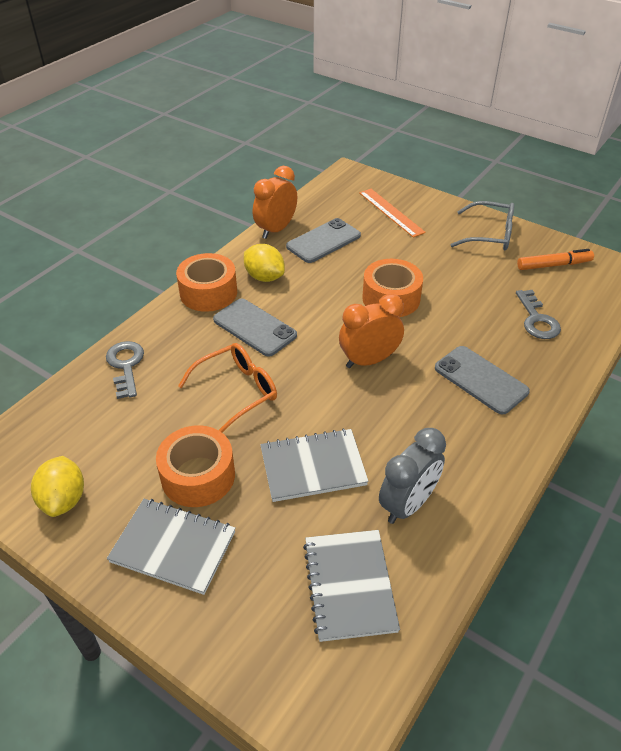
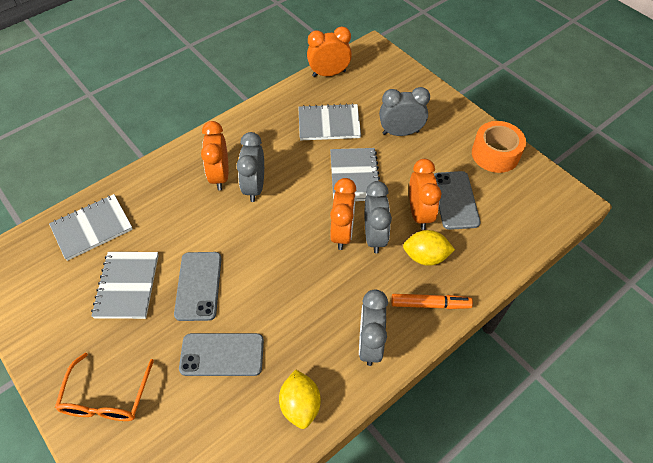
grey clock: [379,428,446,524] = 1 -> [237,132,264,202] [359,289,388,366] [365,181,392,253] [379,87,430,136] = 4
grey glasses: [451,201,514,250] = 1 -> none = 0
grey key: [106,341,144,399] [516,290,561,339] = 2 -> none = 0
grey notebook: [107,499,236,595] [260,428,369,502] [303,530,400,642] = 3 -> [49,194,133,261] [91,252,159,319] [298,103,361,140] [330,148,380,201] = 4
orange clock: [253,166,297,239] [339,294,404,368] = 2 -> [201,121,229,190] [307,27,352,77] [330,178,356,250] [409,159,441,230] = 4
orange ruler: [359,189,426,238] = 1 -> none = 0
orange tape: [156,425,235,507] [176,253,237,312] [362,259,423,317] = 3 -> [472,121,526,173] = 1

